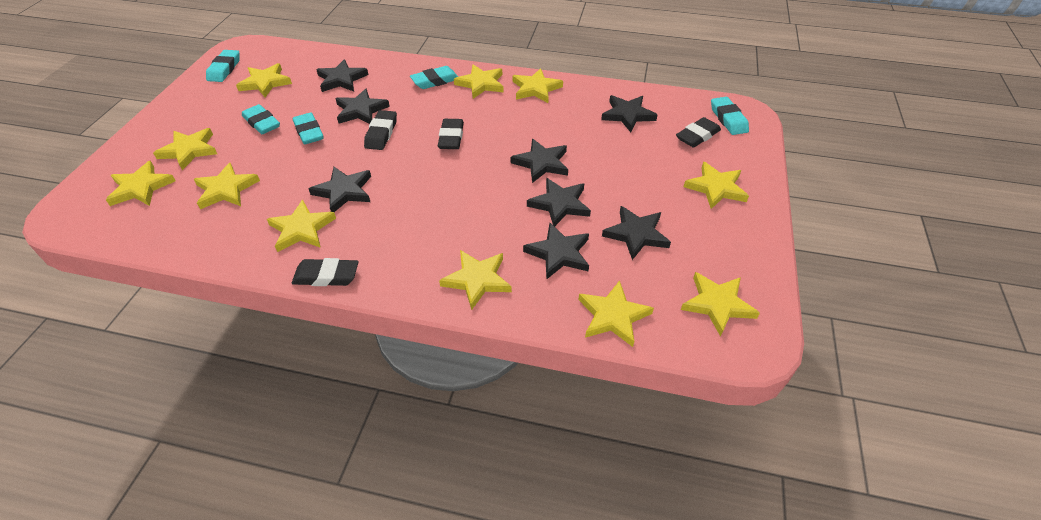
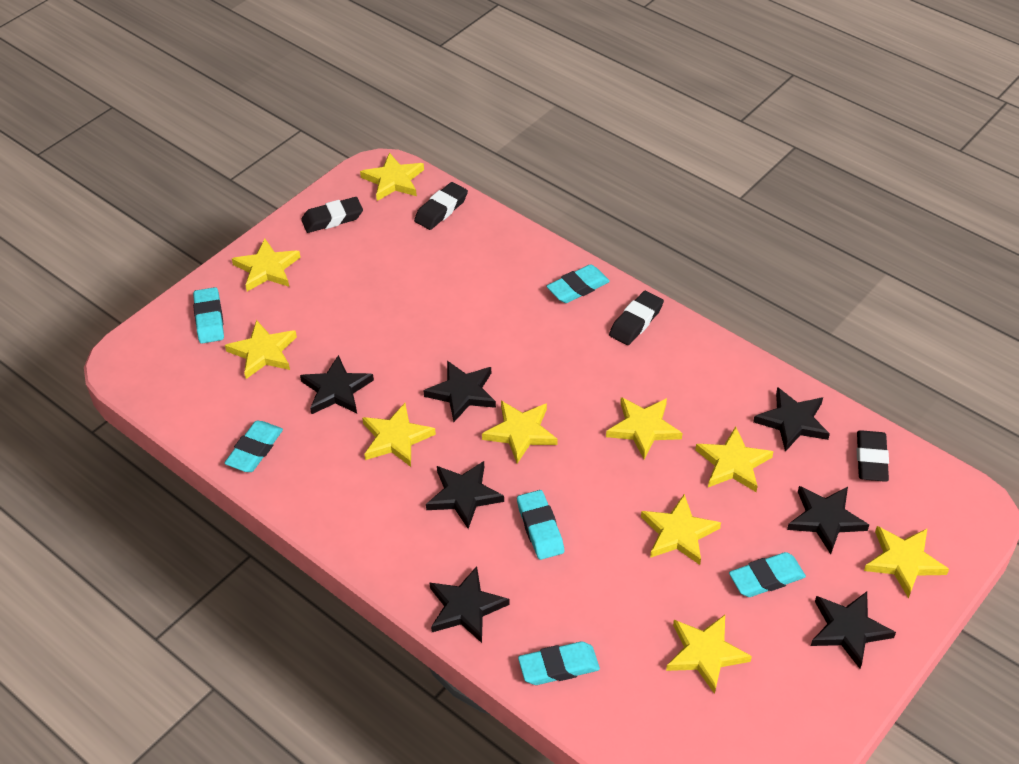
black star: [309,167,371,212] [316,59,368,92] [335,88,390,124] [511,139,568,183] [523,223,589,280] [527,178,591,227] [601,95,657,132] [602,206,671,260] = 8 -> [300,355,374,415] [423,361,496,422] [426,461,504,529] [430,566,510,643] [753,387,830,452] [787,486,869,554] [811,592,896,668] = 7
turquoise eraser: [206,50,240,82] [242,104,280,134] [293,112,324,144] [410,66,458,89] [711,97,749,135] = 5 -> [193,287,224,343] [224,421,283,472] [517,490,564,560] [518,642,600,685] [546,264,610,303] [729,552,806,597] = 6
yellow star: [106,161,176,206] [153,128,217,170] [194,163,260,209] [236,63,292,97] [267,200,336,252] [439,250,512,310] [454,65,504,99] [512,68,563,103] [578,280,654,347] [681,272,760,337] [684,162,749,209] = 11 -> [225,320,297,379] [232,239,301,291] [360,153,424,201] [362,403,436,467] [482,401,557,464] [606,397,682,459] [641,494,721,565] [666,615,752,694] [695,426,774,492] [864,526,949,598] = 10

